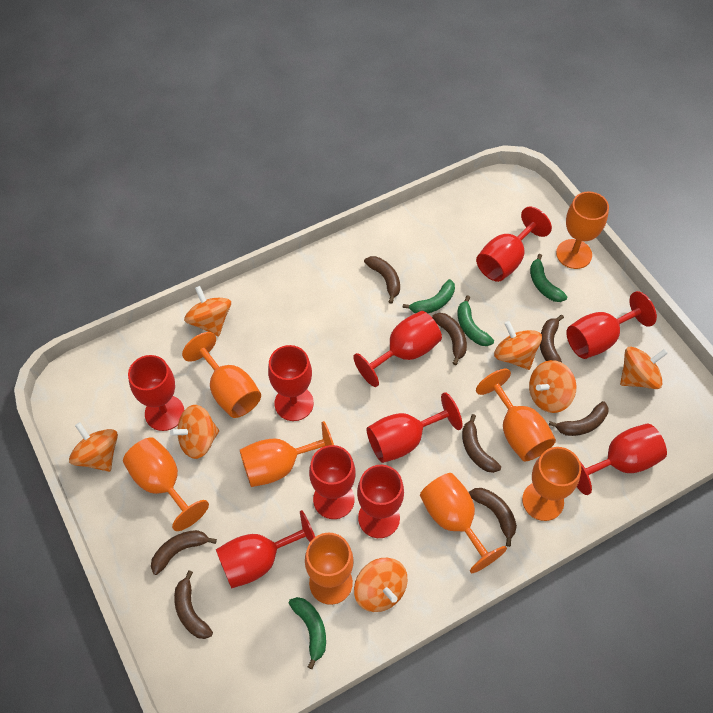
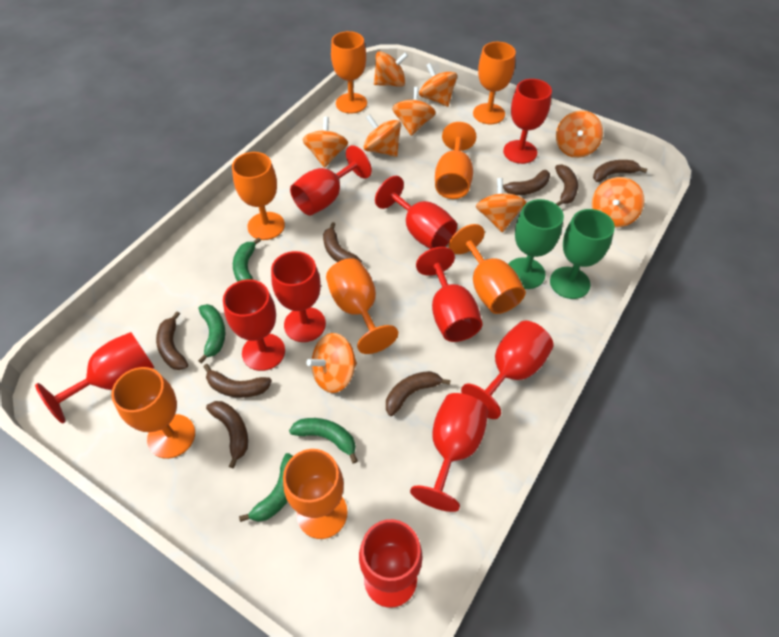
green goblet: none = 0 -> [508,199,564,289] [550,209,615,299] = 2
orange spinning top: [69,422,118,472] [170,405,219,459] [184,286,231,337] [354,558,407,612] [494,321,542,370] [529,360,576,413] [620,347,668,389] = 7 -> [302,117,348,168] [306,333,357,393] [364,114,401,157] [374,51,408,87] [392,87,436,136] [419,63,457,107] [476,178,526,233] [556,110,603,158] [592,177,645,228] = 9

